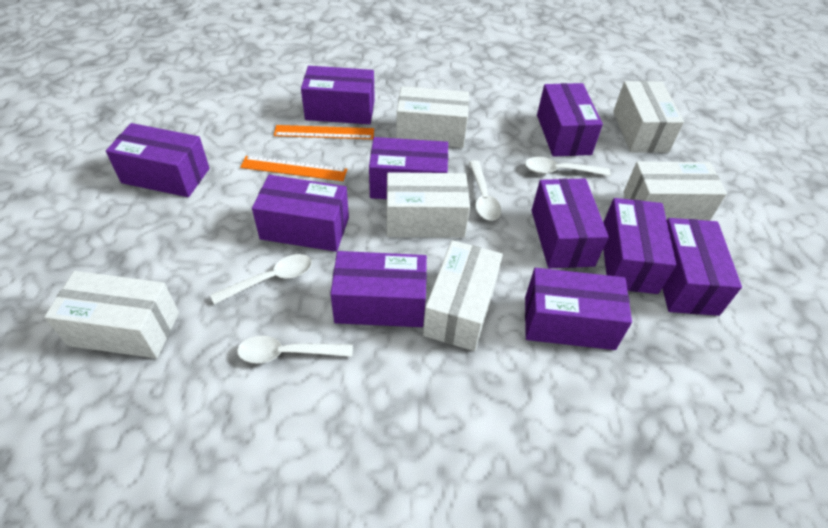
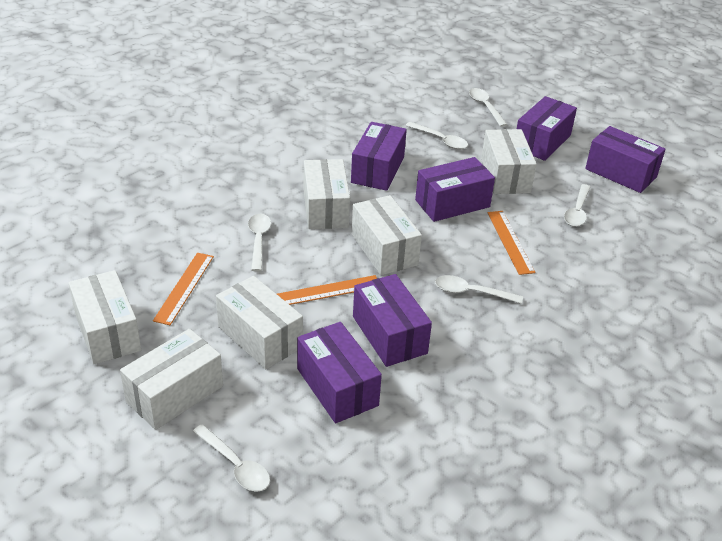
orange ruler: [240,156,347,181] [274,125,374,139] = 2 -> [153,253,214,325] [277,275,377,305] [487,211,535,275] = 3
purple box: [106,123,210,197] [252,175,349,252] [301,66,375,124] [331,251,427,327] [369,137,448,199] [525,268,632,350] [531,178,608,268] [537,83,603,157] [603,198,676,294] [662,218,742,316] = 10 -> [297,322,382,423] [351,122,407,191] [353,274,432,367] [415,157,495,222] [517,96,577,161] [585,126,665,193] = 6
white spoon: [210,254,312,304] [237,336,353,364] [469,160,502,221] [525,157,611,176] = 4 -> [193,424,270,492] [248,214,271,272] [406,122,468,149] [435,275,523,304] [469,88,508,127] [564,184,591,227] = 6

